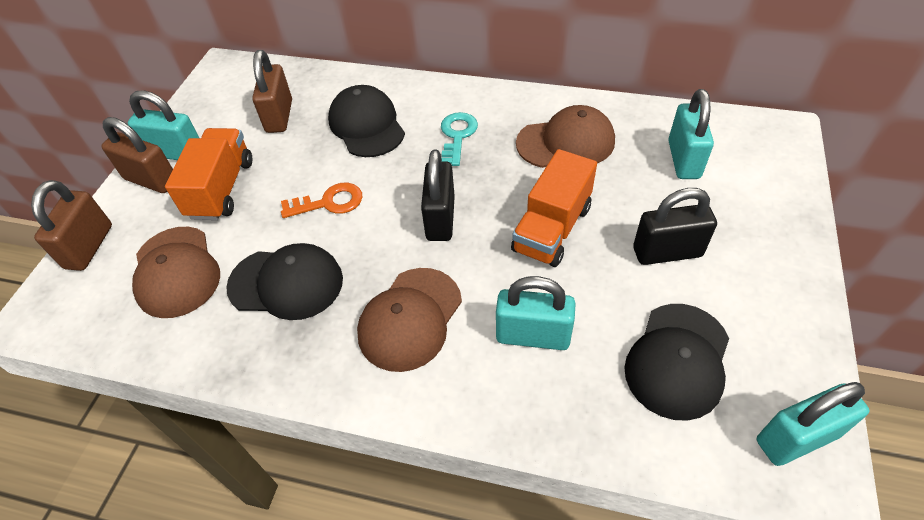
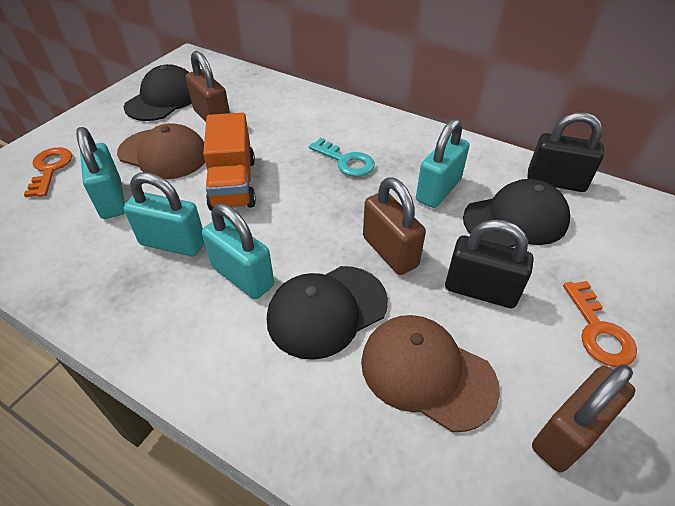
brown cap: [132,227,220,318] [357,268,462,372] [516,105,615,168] = 3 -> [117,123,205,179] [361,315,500,432] = 2
orange key: [281,183,363,218] = 1 -> [24,147,72,197] [563,281,637,367] = 2
orange truck: [165,128,252,220] [511,149,597,267] = 2 -> [203,112,256,211] = 1

